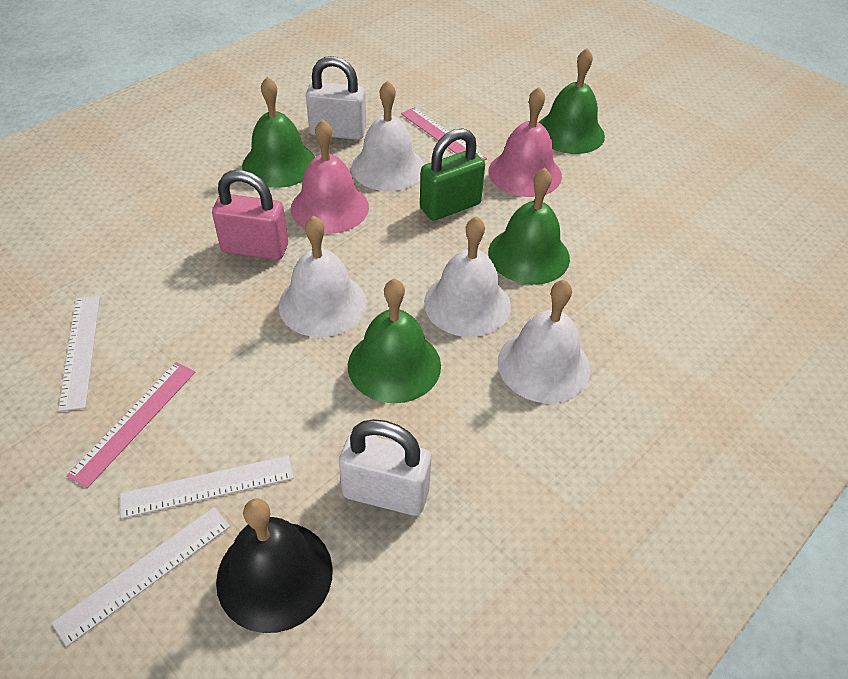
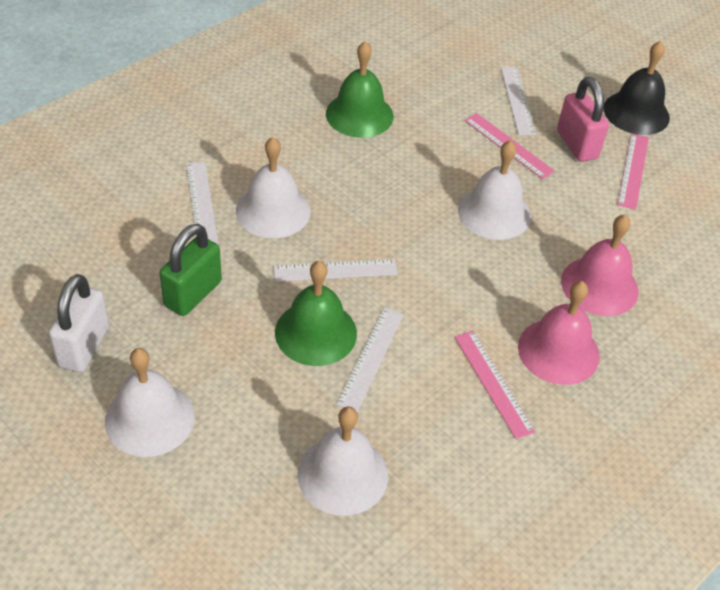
green bell: [242,77,315,188] [348,279,441,403] [488,168,570,285] [539,48,605,154] = 4 -> [275,261,357,366] [326,41,394,138] = 2
pink ruler: [66,362,195,488] [401,107,487,160] = 2 -> [455,331,536,439] [464,113,555,179] [617,133,649,210] = 3
white padlock: [306,56,366,140] [339,419,431,516] = 2 -> [49,274,109,372] = 1
white ruler: [52,507,230,647] [58,295,100,411] [120,455,293,519] = 3 -> [186,162,218,245] [274,259,398,282] [336,308,403,412] [501,67,536,135] = 4

